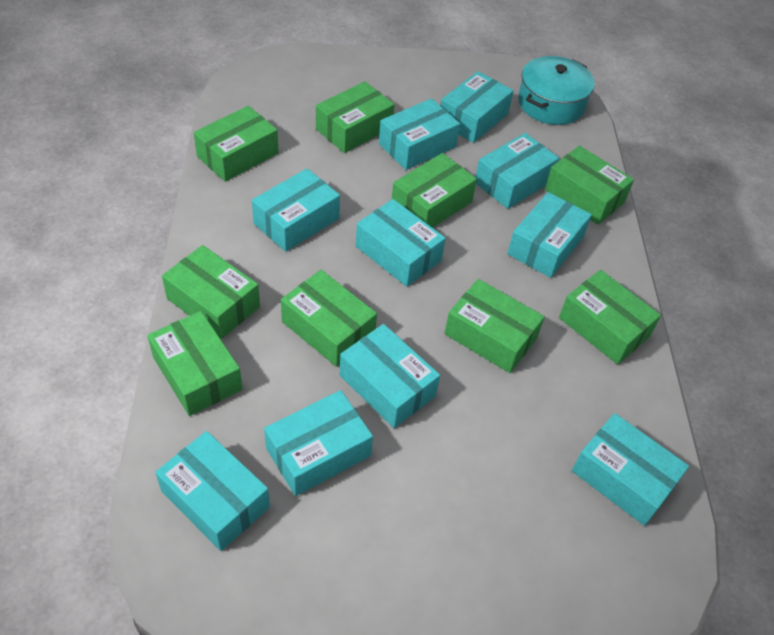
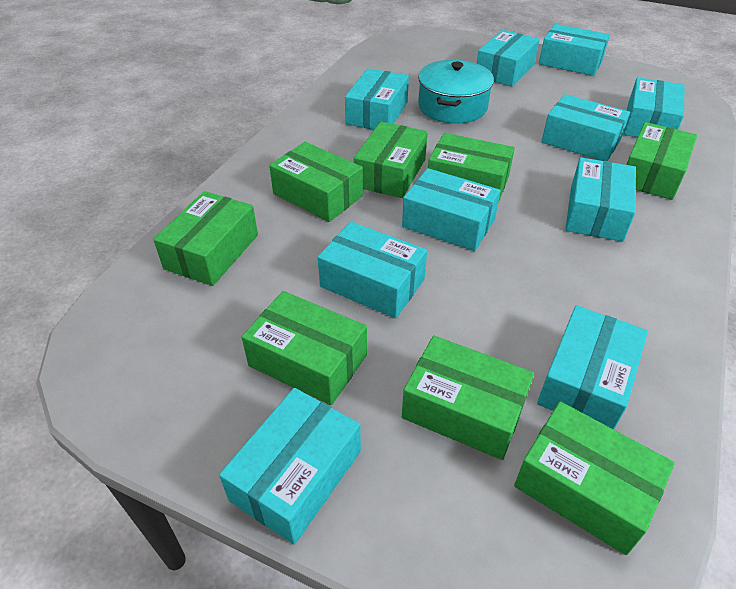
green box: [147,311,242,416] [162,245,260,339] [194,106,278,182] [281,270,377,367] [316,81,395,153] [392,153,477,228] [444,279,545,373] [545,146,634,225] [559,270,661,365] = 9 -> [153,191,258,286] [242,291,367,405] [269,142,363,222] [354,122,428,198] [402,336,534,460] [428,133,515,203] [514,401,675,555] [626,122,697,200] = 8

